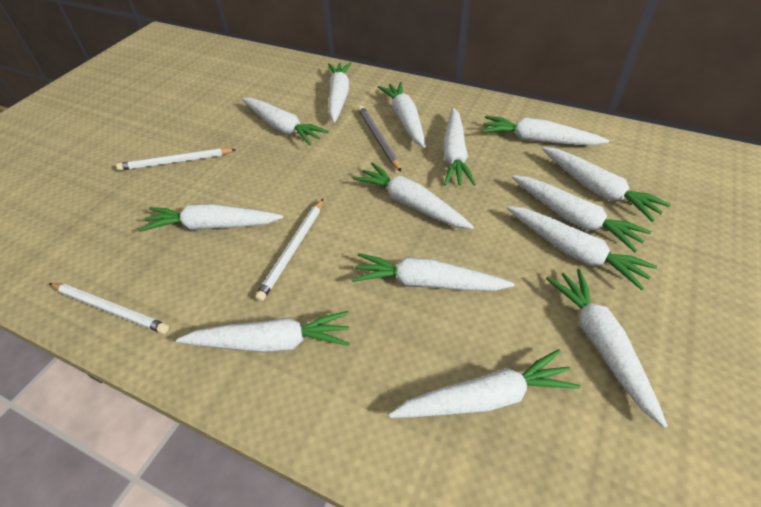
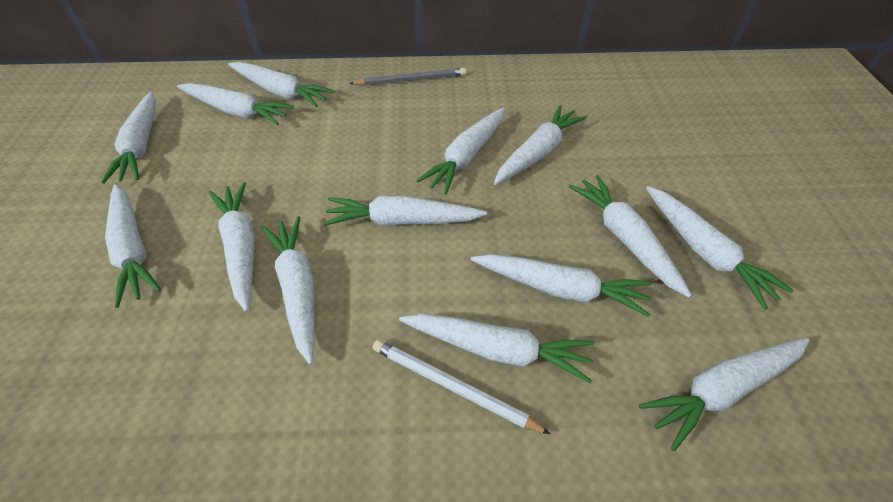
white pencil: [49,283,169,334] [116,148,236,171] [255,199,323,301] = 3 -> [373,340,551,434] = 1

